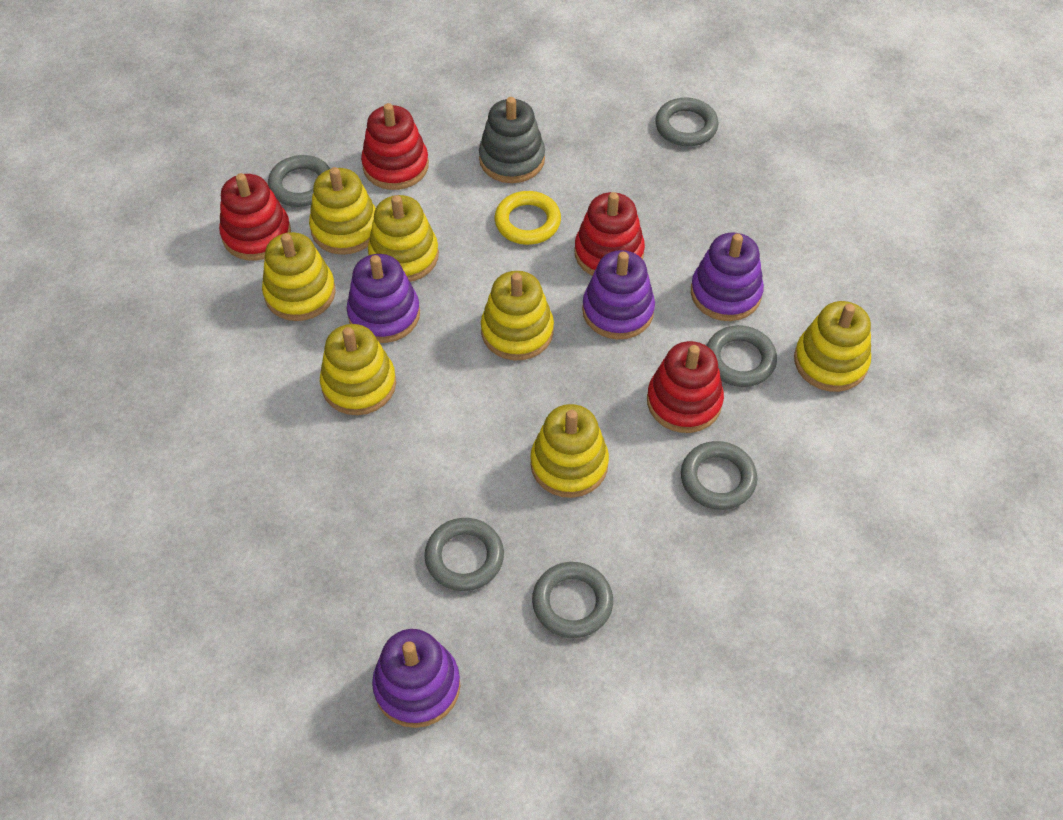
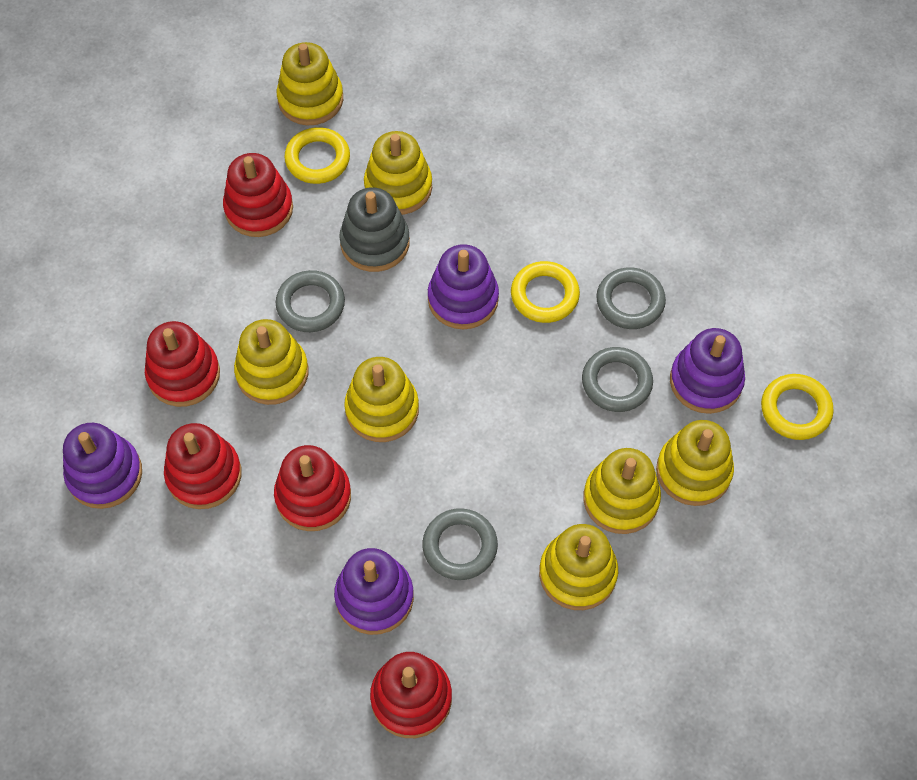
grey ring: [268,155,330,207] [425,518,504,591] [532,562,613,638] [655,98,718,146] [681,441,757,510] [706,325,777,387] = 6 -> [276,270,345,332] [422,508,498,580] [582,347,653,412] [596,267,666,329] = 4
red stacking toy: [219,173,291,261] [361,103,429,190] [574,192,645,276] [647,341,724,433] = 4 -> [145,321,220,407] [164,423,242,509] [223,153,293,237] [274,445,351,531] [370,652,452,738] = 5
yellow ring: [495,191,561,245] = 1 -> [284,127,350,184] [511,261,580,323] [761,374,834,440] = 3

